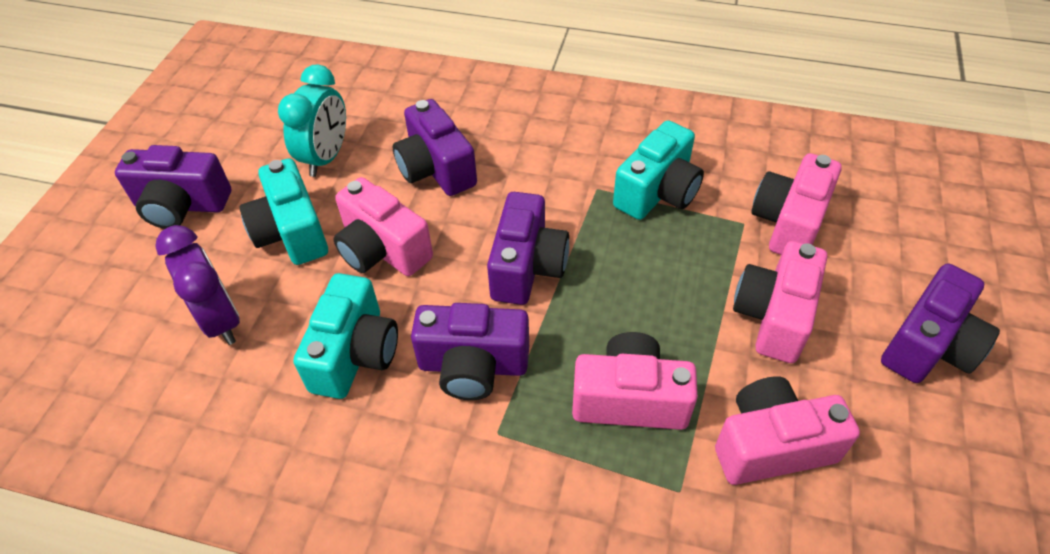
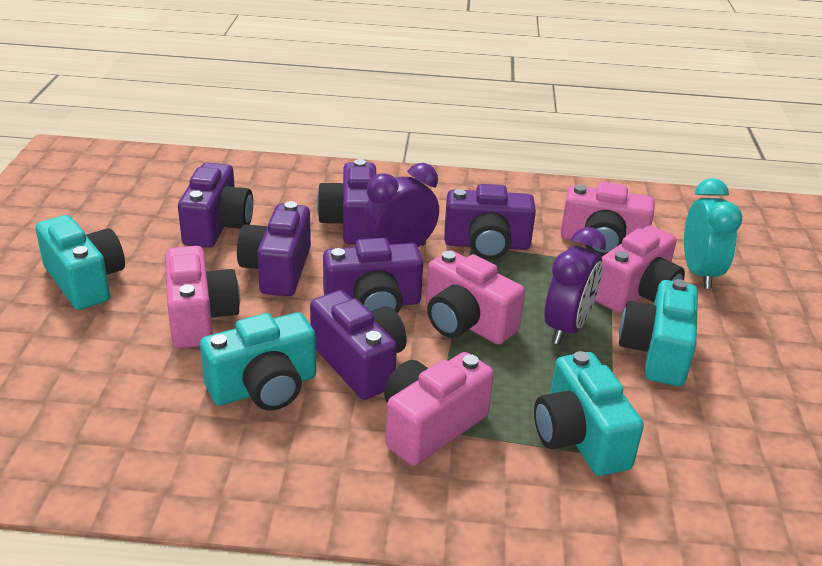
purple camera: [115,145,231,229] [393,99,477,196] [411,303,529,400] [487,192,569,305] [881,263,1000,383] = 5 -> [178,163,253,248] [237,201,311,296] [310,290,407,400] [317,159,376,244] [323,238,423,313] [444,184,536,260] = 6
purple clock: [155,225,240,345] = 1 -> [363,163,439,247] [544,227,606,345] = 2
turquoise camera: [240,158,328,265] [293,273,398,399] [613,120,704,220] = 3 -> [35,215,125,310] [200,312,316,410] [534,351,644,476] [619,279,698,386] = 4

